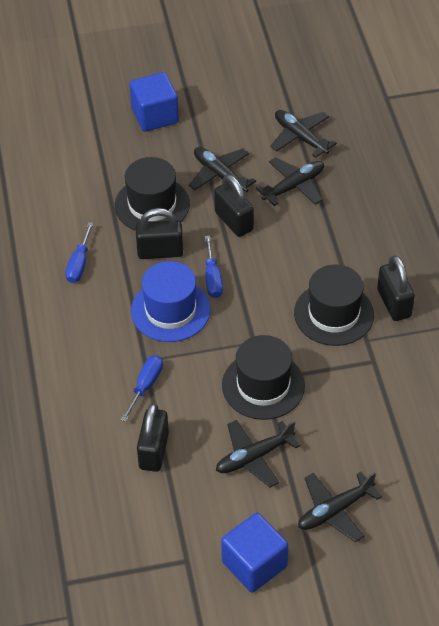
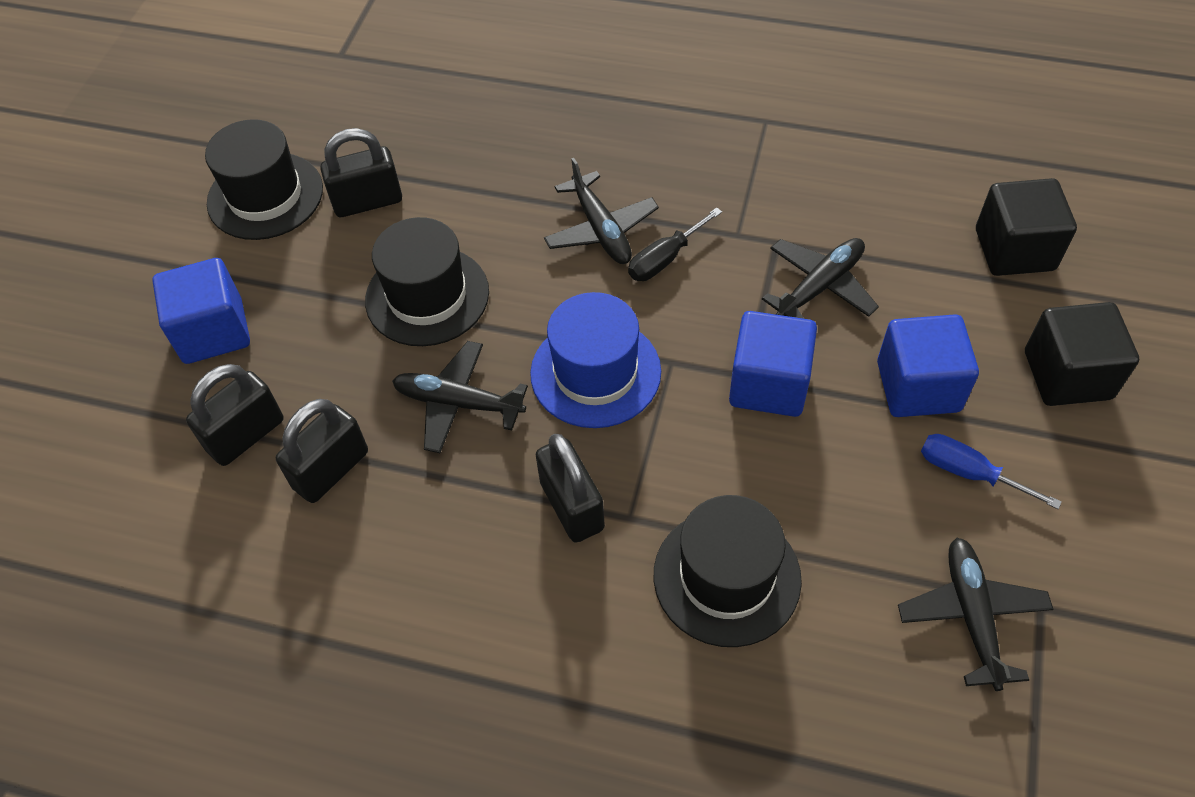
black cube: none = 0 -> [976,178,1077,276] [1025,302,1139,406] = 2
black plane: [189,147,256,192] [216,420,300,487] [256,157,324,206] [270,110,337,158] [298,472,382,542] = 5 -> [392,341,528,453] [544,158,659,264] [762,238,879,319] [898,538,1053,691] = 4
black screwdriver: none = 0 -> [628,207,722,281] = 1
blue cube: [129,72,179,132] [221,513,289,592] = 2 -> [152,258,250,364] [729,311,817,417] [877,314,979,417] = 3
blue screwdriver: [65,222,93,283] [121,355,163,422] [205,236,223,298] = 3 -> [921,434,1062,509] = 1

